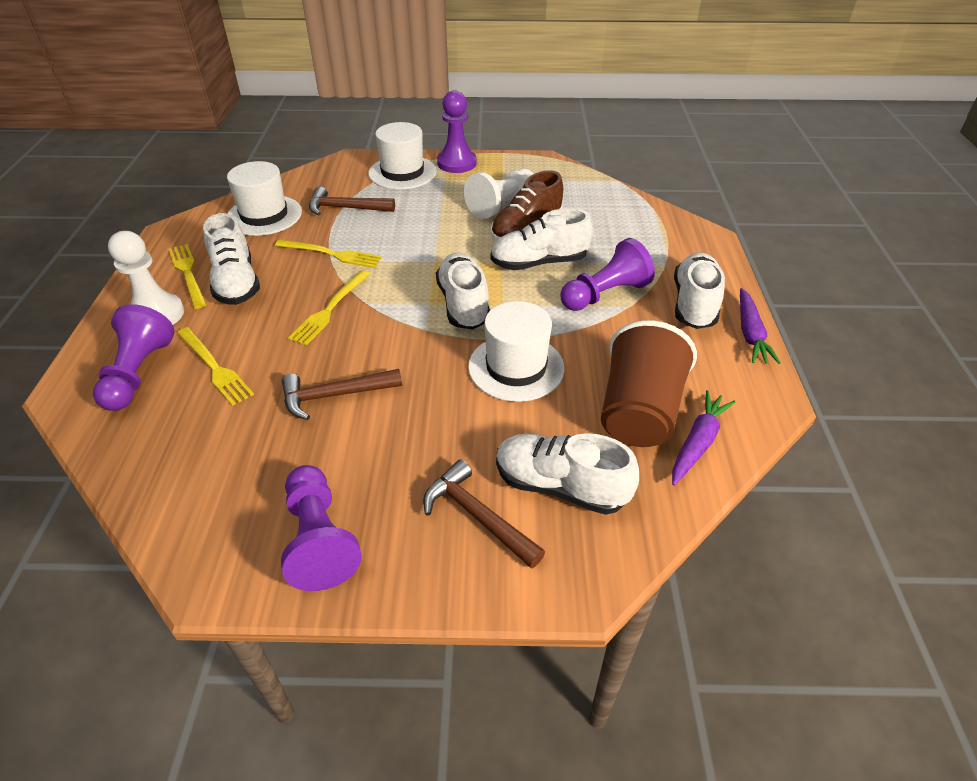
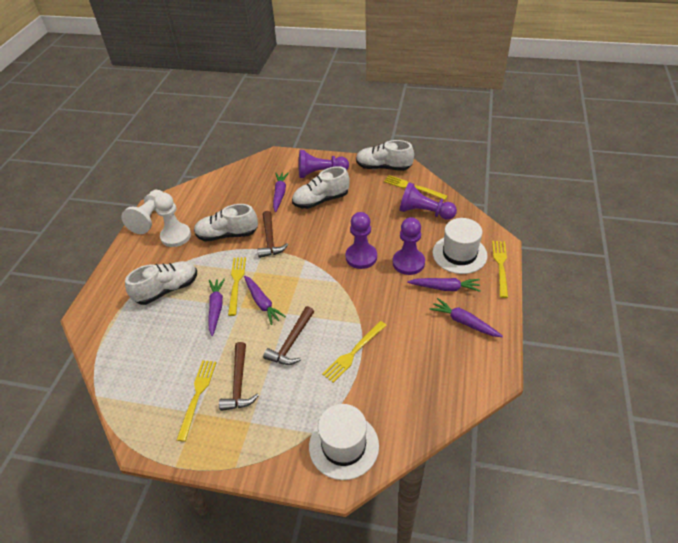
brown cup: [601,320,697,447] = 1 -> none = 0
brown shoe: [491,170,563,242] = 1 -> none = 0
purple carrot: [672,390,735,486] [740,288,781,364] = 2 -> [208,278,225,336] [244,275,286,325] [273,173,289,212] [407,278,481,292] [430,298,503,337] = 5
white hat: [227,161,302,236] [368,122,437,190] [468,301,565,402] = 3 -> [309,404,379,480] [433,218,488,274] = 2
white shoe: [203,213,260,305] [436,253,490,330] [490,208,593,270] [496,433,639,515] [674,253,725,329] = 5 -> [125,261,197,305] [194,204,258,242] [292,166,350,209] [356,140,414,171] = 4
yellow fork: [169,244,207,309] [177,327,254,406] [275,239,382,268] [288,270,370,346] = 4 -> [177,360,217,442] [228,257,246,316] [322,321,387,383] [384,175,448,200] [492,241,508,298] = 5

